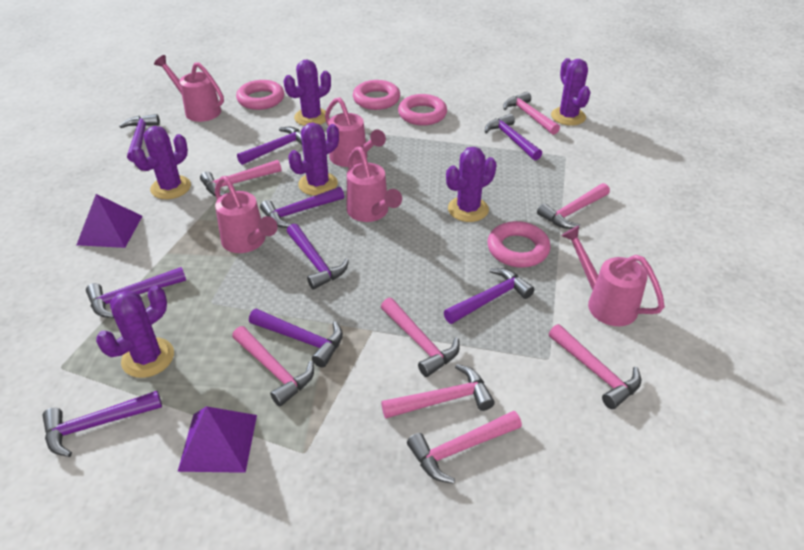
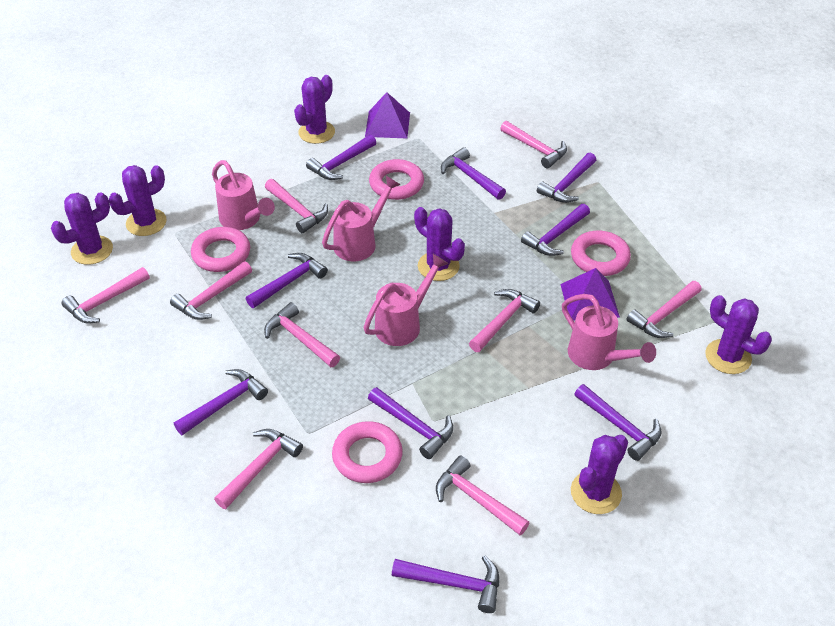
pink hammer: [200,160,281,196] [232,326,314,407] [381,298,460,377] [381,364,495,419] [407,411,522,484] [503,92,560,135] [537,183,610,229] [549,324,641,409] = 8 -> [61,267,150,324] [170,261,252,320] [214,429,303,509] [264,302,340,367] [265,179,328,233] [436,455,529,535] [469,289,540,352] [500,121,567,168] [627,281,702,338] = 9
pink watering can: [154,55,224,122] [215,176,278,253] [325,97,386,167] [347,147,402,222] [561,226,665,326] = 5 -> [212,160,275,230] [322,176,401,261] [363,254,449,346] [562,294,656,370] = 4

